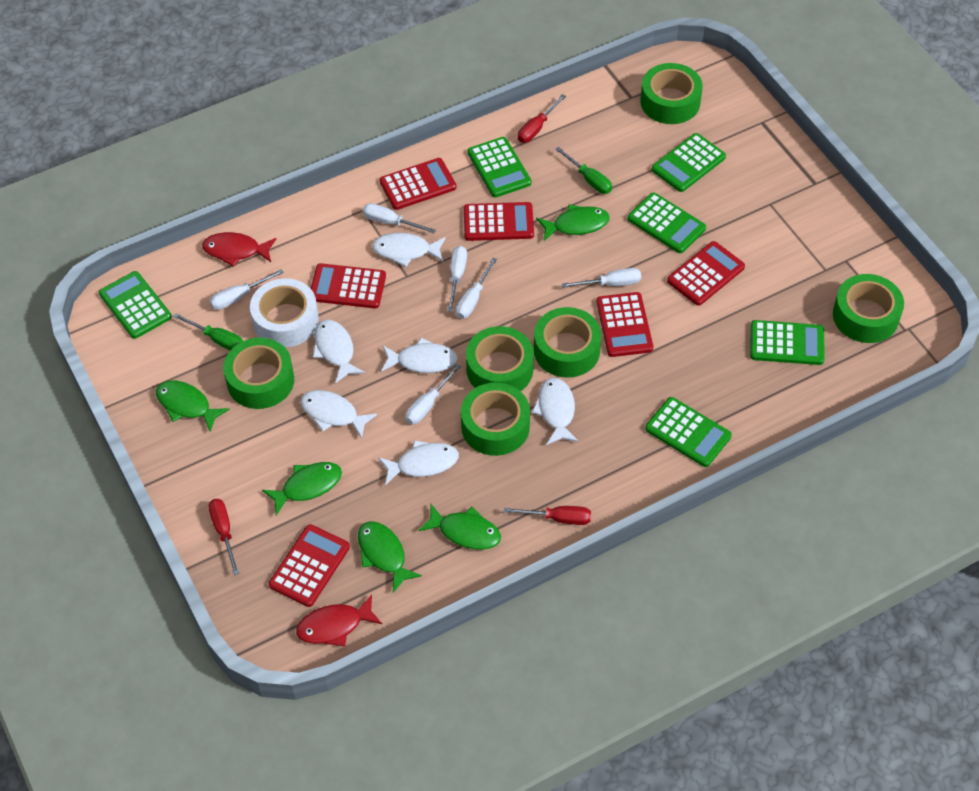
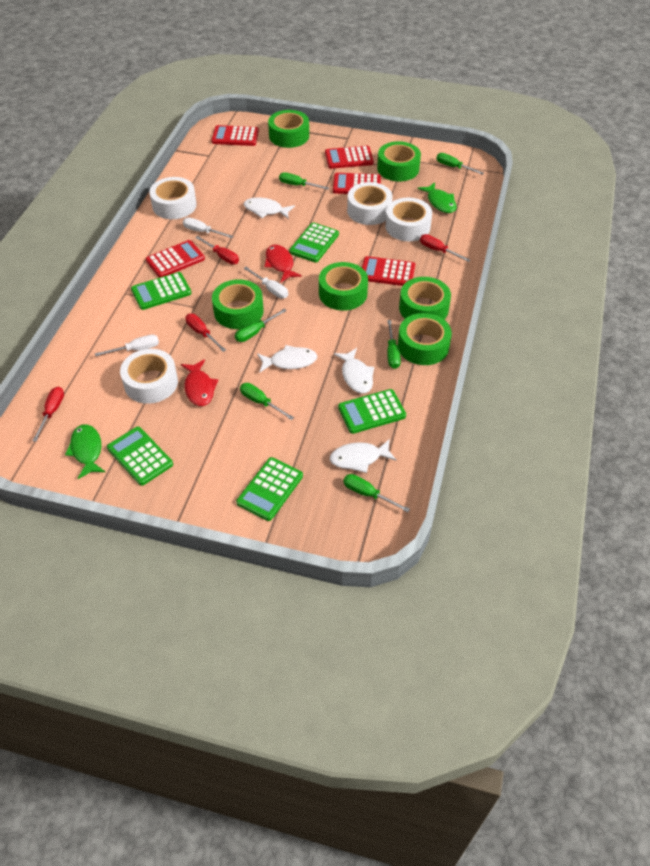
green calculator: [99,271,172,339] [467,137,531,198] [627,192,706,253] [645,397,732,467] [652,133,726,192] [750,320,825,365] = 6 -> [107,427,173,486] [131,272,191,310] [236,457,303,521] [289,222,339,263] [338,389,406,434] = 5
green fish: [156,380,230,431] [262,462,342,515] [358,521,422,593] [418,504,501,550] [536,204,610,241] = 5 -> [65,424,105,479] [418,182,457,213] = 2
green screwdriver: [173,313,243,350] [555,147,612,194] = 2 -> [235,309,287,342] [240,383,294,420] [279,172,329,190] [343,474,410,512] [387,320,401,369] [436,153,484,175] = 6
red calculator: [269,524,350,607] [311,263,386,308] [379,158,456,210] [464,202,534,241] [596,292,653,357] [667,241,745,306] = 6 -> [146,240,205,278] [211,125,259,146] [325,146,374,169] [333,173,381,194] [362,256,415,286] = 5
red screwdriver: [209,499,239,575] [504,506,591,525] [518,94,566,143] = 3 -> [32,387,64,442] [185,314,226,352] [195,236,239,264] [420,234,470,262] = 4
white fish: [300,390,377,439] [313,320,365,384] [372,233,446,267] [378,440,459,485] [381,338,458,373] [532,378,579,445] = 6 -> [244,198,295,218] [257,345,317,372] [330,439,397,473] [334,348,374,393] = 4
white screwdriver: [210,269,284,310] [363,203,436,233] [405,364,461,425] [448,246,467,312] [456,258,497,319] [562,268,641,288] = 6 -> [95,335,159,356] [183,218,233,238] [244,267,288,298] = 3
white tape: [250,278,319,348] = 1 -> [120,349,178,404] [149,177,197,219] [347,182,393,225] [385,198,432,241] = 4

